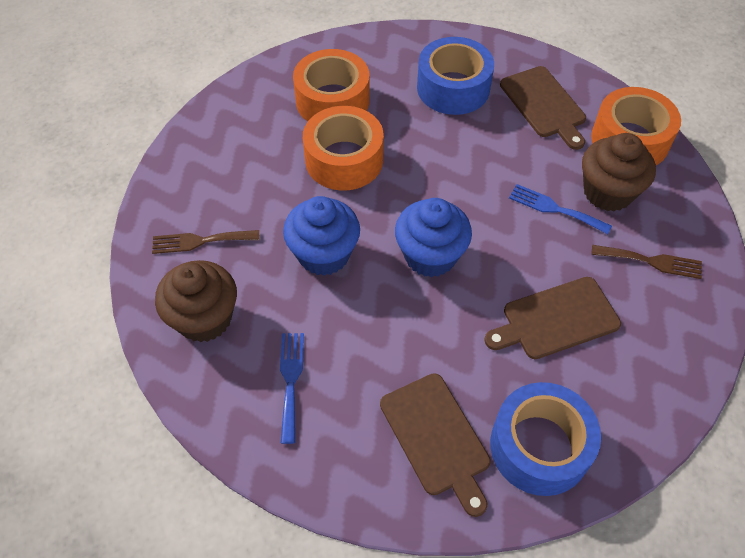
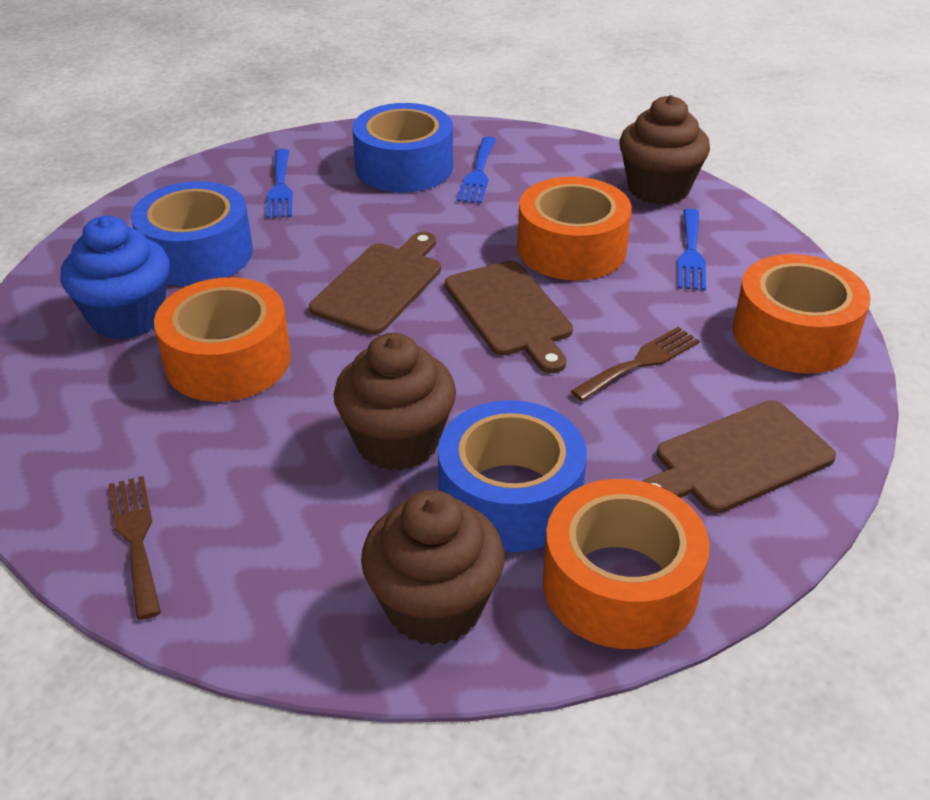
blue cupcake: [283,196,360,276] [395,198,472,277] = 2 -> [60,215,170,340] = 1
blue fork: [280,333,304,444] [509,184,612,234] = 2 -> [266,149,293,218] [457,137,496,204] [678,209,706,291] = 3
blue tape: [417,37,494,115] [490,382,601,496] = 2 -> [131,181,253,286] [352,103,453,193] [438,400,587,552] = 3
brown cupcake: [155,260,237,342] [582,133,656,211] = 2 -> [334,333,456,471] [361,490,505,645] [619,95,710,205] = 3
orange tape: [293,49,370,121] [303,106,384,191] [591,87,681,165] = 3 -> [154,277,291,402] [517,177,632,280] [543,479,710,649] [733,254,871,374] = 4

